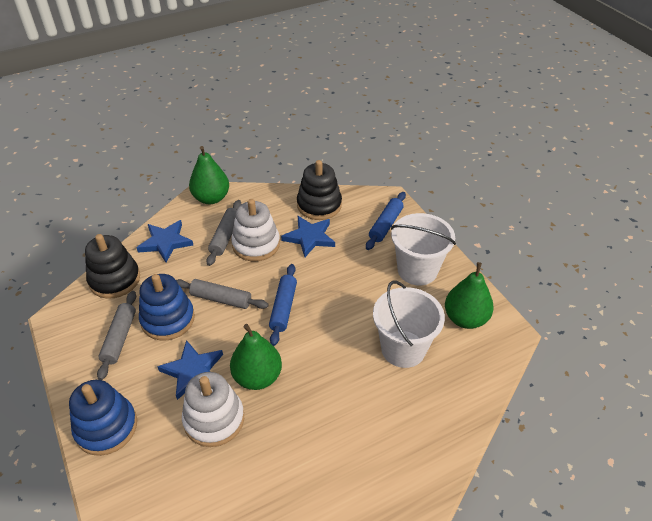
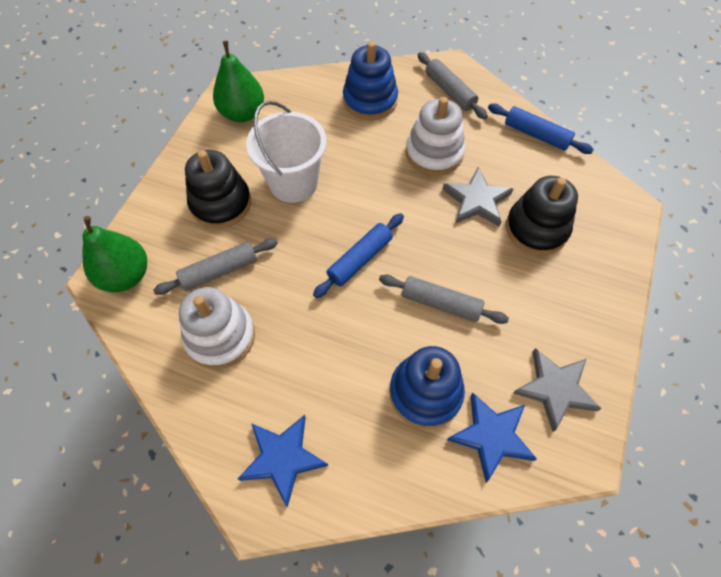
blue star: [136,220,193,263] [158,340,223,400] [281,216,335,257] = 3 -> [238,415,328,507] [447,392,537,482] = 2
green pear: [189,146,229,204] [230,324,282,390] [445,262,494,329] = 3 -> [82,216,147,292] [213,41,264,122] = 2
grey star: none = 0 -> [442,167,513,227] [513,348,602,432] = 2
white bucket: [373,281,445,368] [391,213,456,286] = 2 -> [246,101,326,203] = 1

